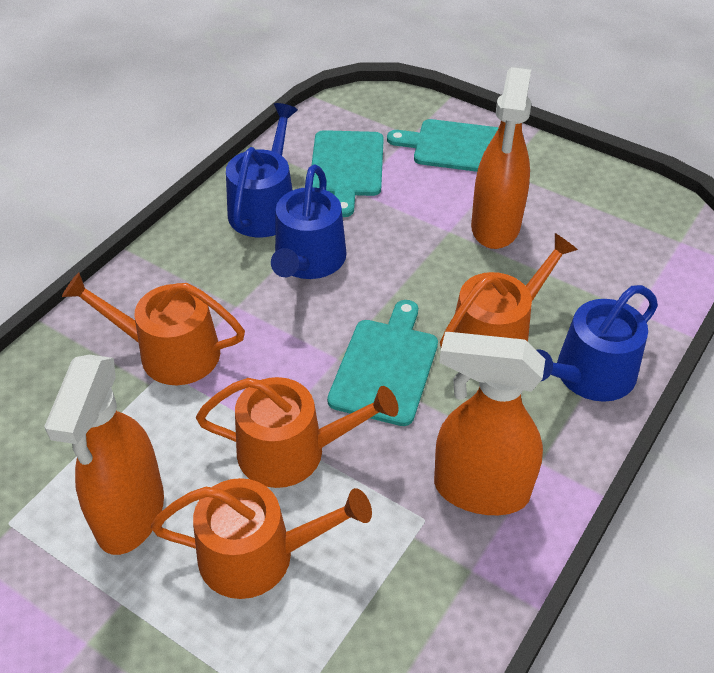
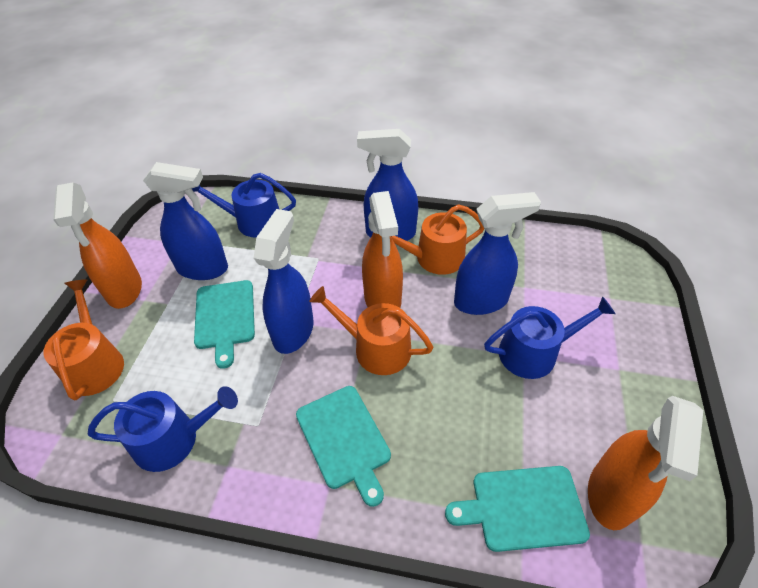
blue spray bottle: none = 0 -> [143,162,228,280] [254,209,314,354] [357,129,418,241] [454,192,541,315] = 4
orange watering can: [62,273,245,385] [151,478,372,599] [196,377,399,488] [440,233,578,347] = 4 -> [43,279,124,400] [309,286,433,375] [391,204,484,275] = 3

